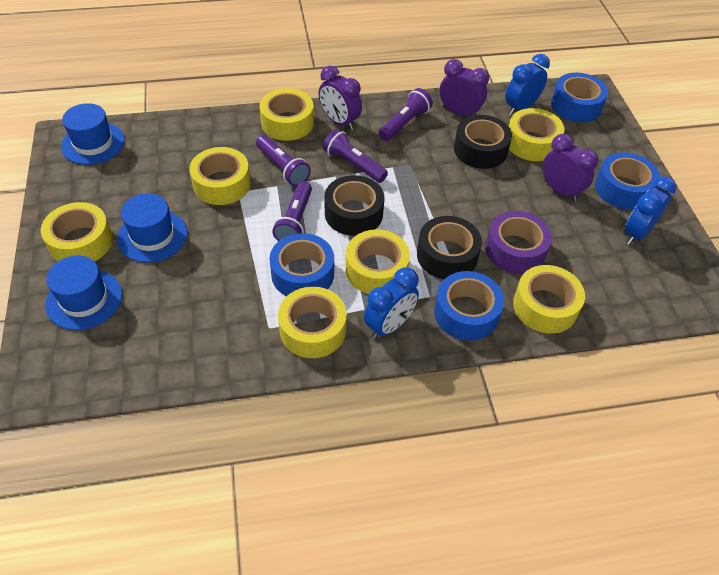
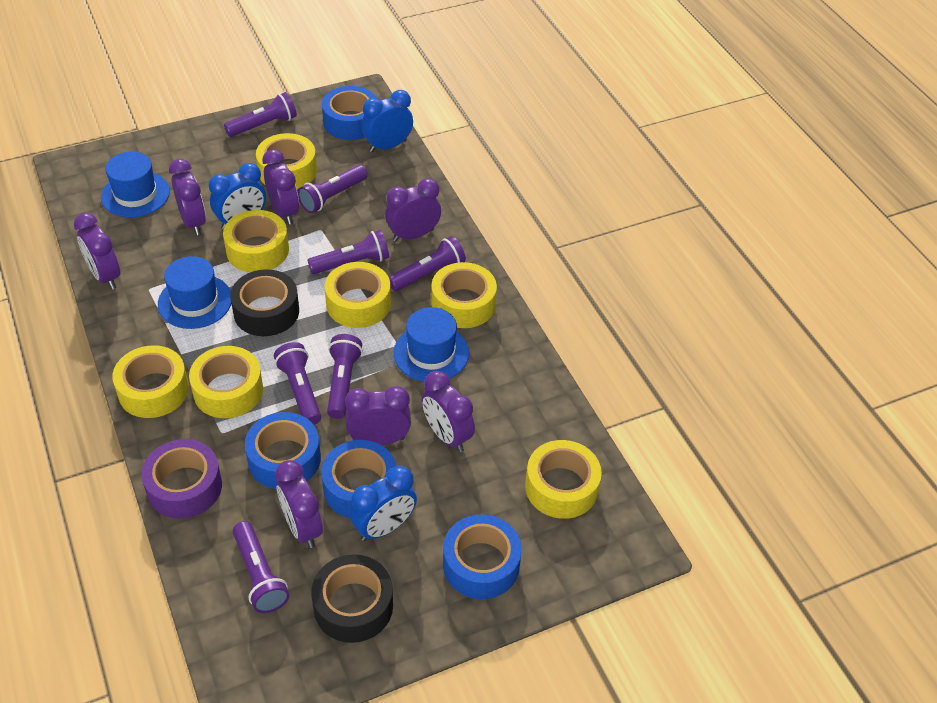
black tape: [325,175,384,236] [417,216,482,279] [454,115,512,169] = 3 -> [230,269,299,336] [311,554,393,643] = 2
purple clock: [318,66,362,130] [440,59,489,116] [543,134,598,202] = 3 -> [74,213,120,289] [169,159,206,235] [262,149,299,225] [275,460,323,548] [345,386,411,445] [385,178,441,242] [422,371,475,452] = 7
purple flashlight: [256,135,311,187] [272,181,312,241] [323,129,388,183] [379,88,433,141] = 4 -> [224,92,297,137] [233,521,290,613] [274,342,321,425] [297,165,368,213] [308,230,389,274] [327,334,363,419] [389,236,466,291] = 7

